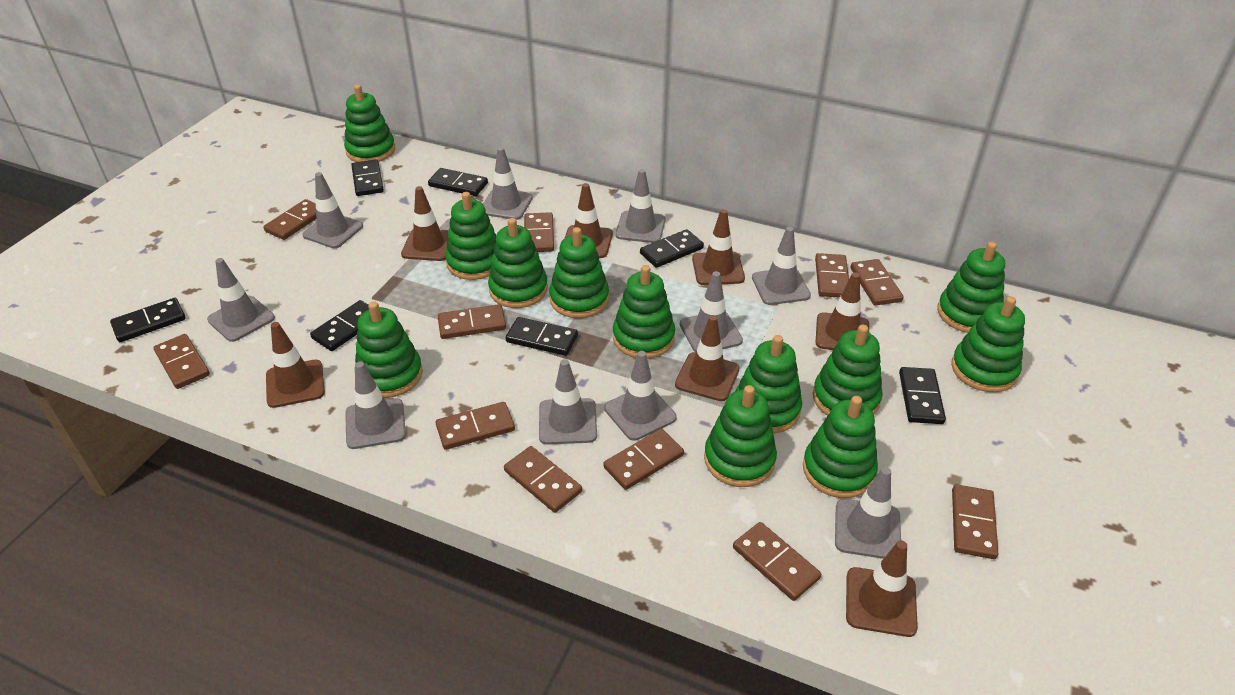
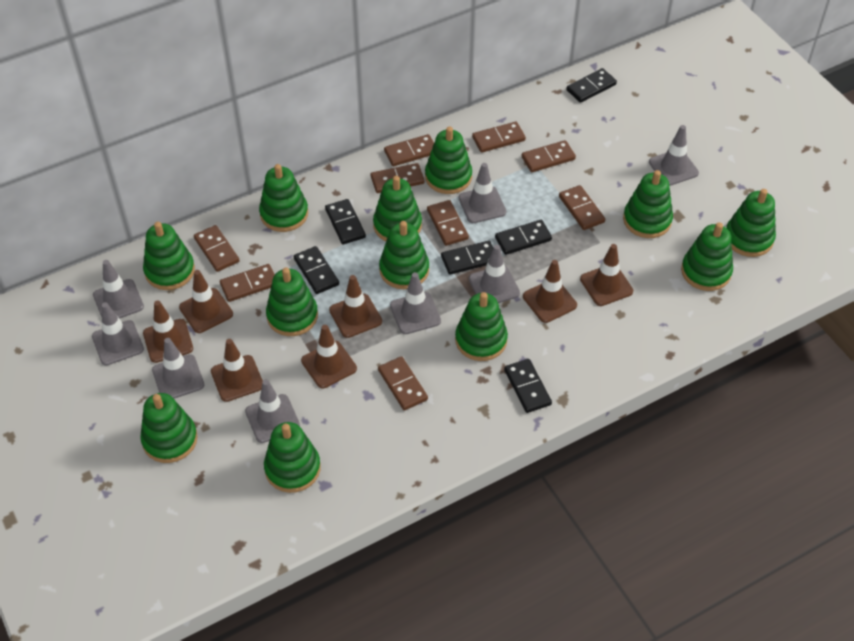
black domino: [110,298,186,342] [310,300,369,351] [351,159,384,196] [428,168,488,196] [506,317,578,356] [640,229,704,268] [899,367,946,424] = 7 -> [294,246,339,294] [325,199,366,244] [441,241,493,275] [495,220,552,255] [504,359,552,413] [566,68,617,103] = 6
brown domino: [153,334,210,389] [263,199,316,240] [436,402,515,450] [438,304,506,339] [504,446,582,513] [524,212,554,252] [603,429,684,490] [733,522,821,601] [815,253,849,298] [851,259,904,306] [952,484,998,559] = 11 -> [194,225,239,272] [220,264,275,302] [371,163,425,193] [378,356,428,410] [384,134,434,166] [427,200,469,246] [472,122,526,153] [522,140,576,172] [559,185,605,230] = 9
grey traffic cone: [207,258,275,342] [302,172,363,248] [345,361,406,449] [483,147,533,220] [539,359,597,445] [604,351,677,441] [615,169,666,243] [680,271,743,352] [752,227,811,305] [835,467,901,559] = 10 -> [92,302,144,366] [93,260,144,319] [152,338,204,399] [245,380,300,443] [390,272,441,334] [459,163,506,223] [469,245,520,303] [649,125,699,186] = 8

